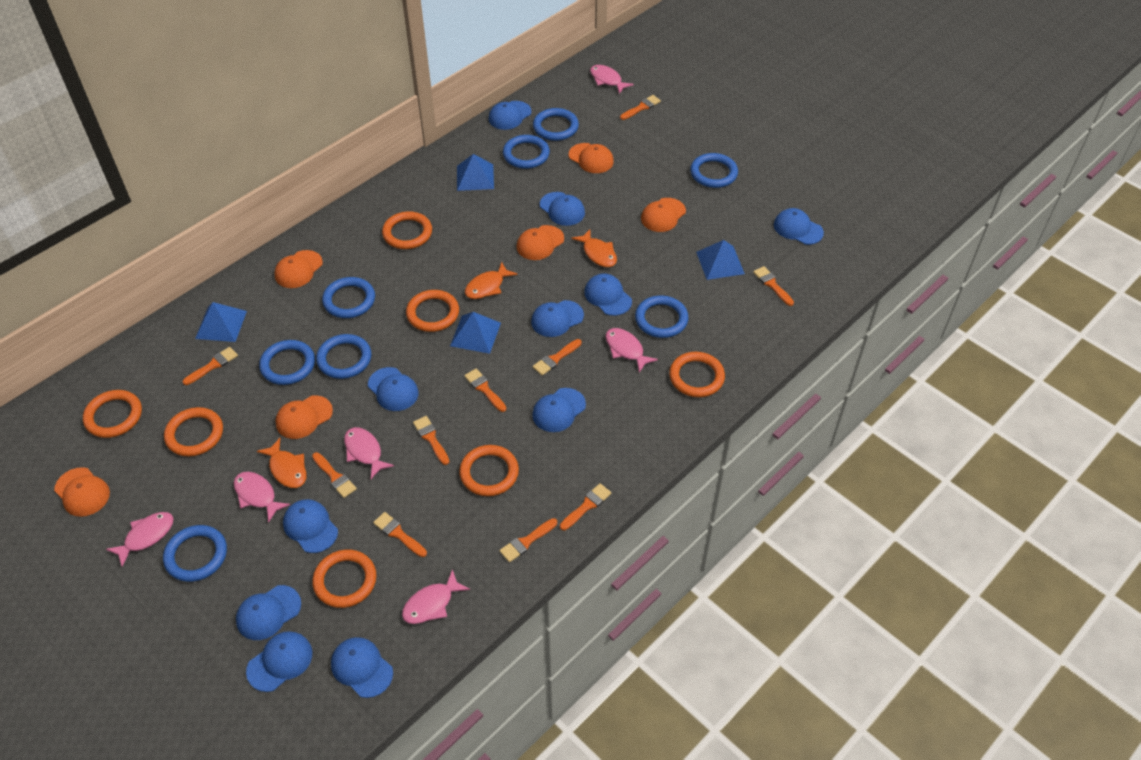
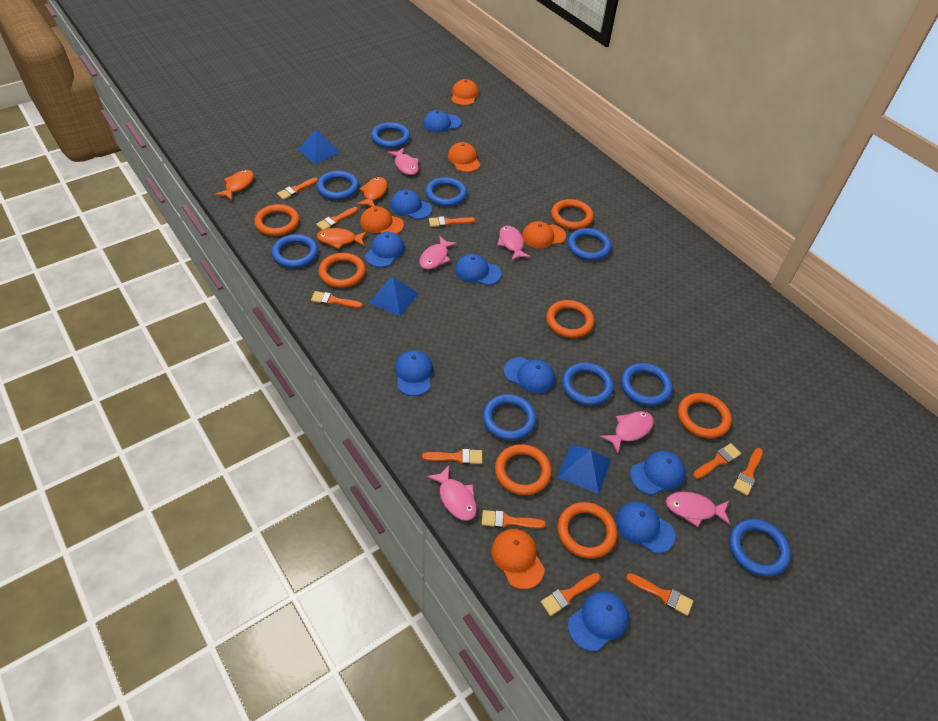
blue cap: [236,585,301,640] [246,631,312,692] [283,499,338,553] [331,637,393,698] [368,367,419,411] [489,101,532,130] [531,300,584,337] [532,388,586,432] [540,192,585,226] [584,274,632,316] [774,208,824,245] = 11 -> [365,232,405,267] [390,190,432,219] [395,350,433,396] [423,110,461,133] [455,254,501,285] [504,357,555,394] [568,591,629,651] [615,502,675,553] [630,451,686,495] = 9
blue pyramid: [195,302,247,342] [450,312,501,354] [457,154,494,191] [696,240,745,280] = 4 -> [298,129,340,164] [369,277,419,316] [557,444,611,494] = 3
blue ring: [163,525,227,582] [259,340,315,385] [316,334,371,379] [322,277,375,318] [503,135,550,169] [533,108,579,141] [635,295,689,338] [690,153,738,188] = 8 -> [272,234,318,268] [317,171,359,200] [371,122,410,148] [425,177,467,206] [483,394,536,441] [562,362,614,406] [568,228,611,260] [621,363,673,406] [729,519,791,576] = 9
orange cap: [54,467,110,517] [274,250,323,288] [275,395,333,439] [517,225,564,260] [569,143,614,173] [641,198,686,232] = 6 -> [360,206,404,234] [448,142,480,172] [451,79,479,106] [491,529,545,589] [522,221,566,248] = 5

